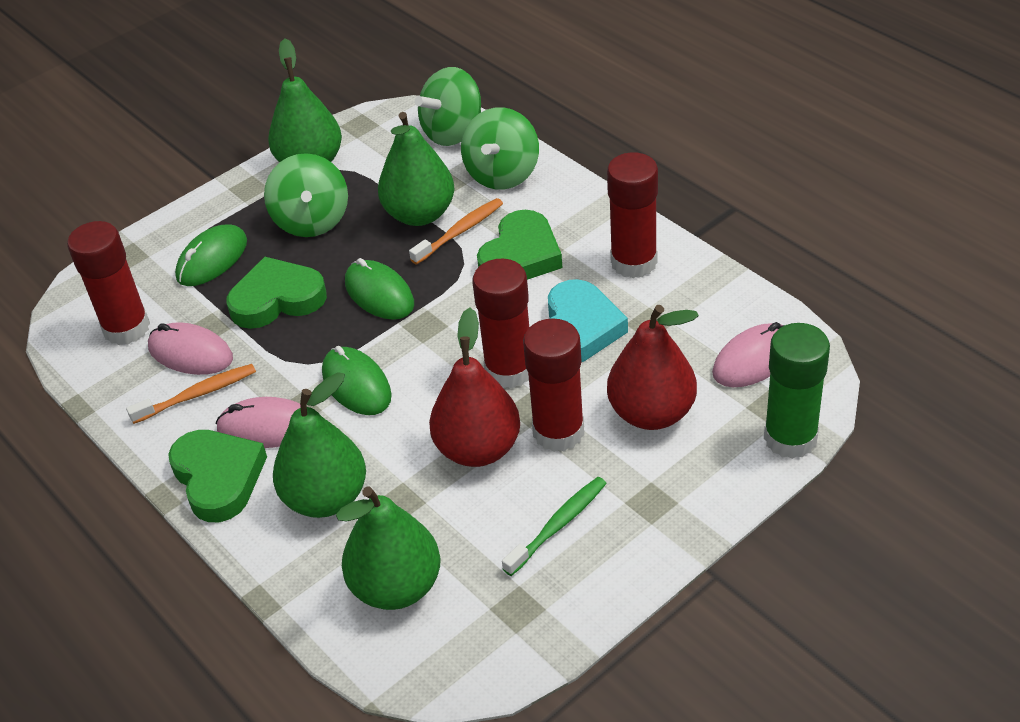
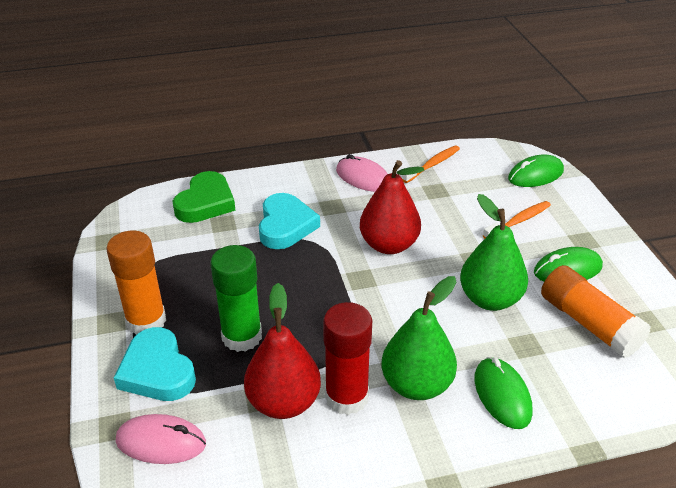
green heart: [168,430,267,522] [226,257,327,329] [477,210,562,280] = 3 -> [173,171,235,223] = 1
green pear: [268,38,342,162] [273,372,366,518] [336,486,440,610] [378,112,455,226] = 4 -> [382,276,457,400] [460,194,528,311] = 2
green spinning top: [264,153,348,237] [415,67,481,146] [461,107,539,190] = 3 -> none = 0
green toothbrush: [502,477,607,576] = 1 -> none = 0
orange glue stick: none = 0 -> [106,230,166,334] [541,265,651,358] = 2
pink mouse: [148,322,233,375] [215,397,301,448] [712,322,785,387] = 3 -> [116,414,206,464] [336,154,388,192] = 2
red glue stick: [67,221,150,345] [472,259,529,388] [523,318,584,452] [607,152,658,278] = 4 -> [323,302,372,415] = 1
turquoise heart: [548,279,628,362] = 1 -> [114,327,196,401] [259,193,320,249] = 2

